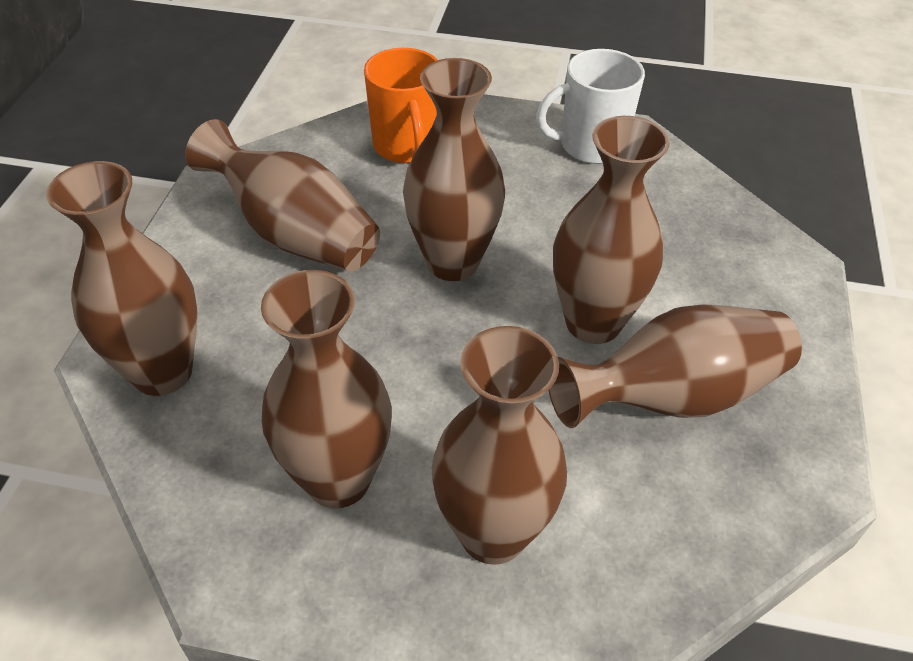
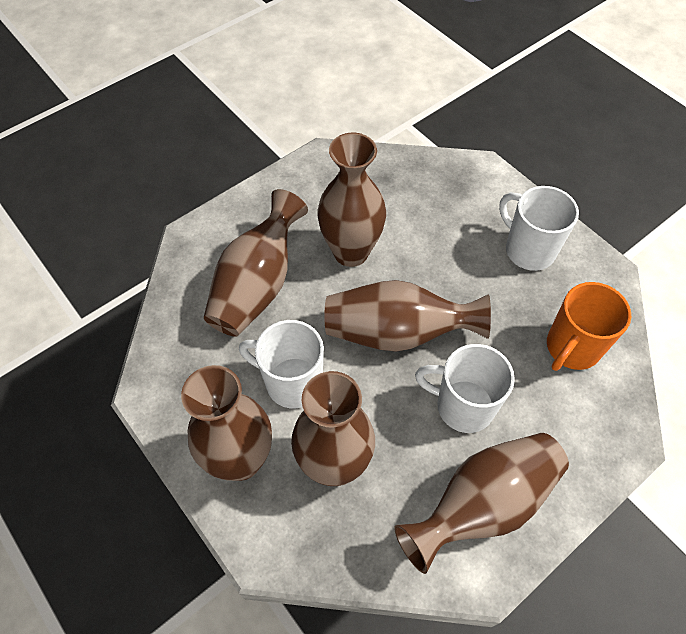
brown vase: [46,161,198,396] [185,119,380,272] [261,270,392,508] [403,58,505,281] [431,326,567,565] [549,304,802,428] [553,116,670,344] = 7 -> [181,365,272,481] [204,189,308,337] [291,371,375,486] [317,133,386,267] [324,280,491,352] [394,433,569,574] = 6
white mug: [536,49,645,164] = 1 -> [239,320,324,409] [415,344,515,433] [499,186,579,271] = 3

